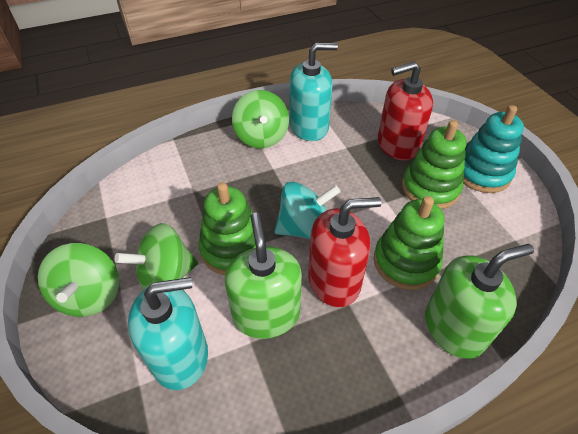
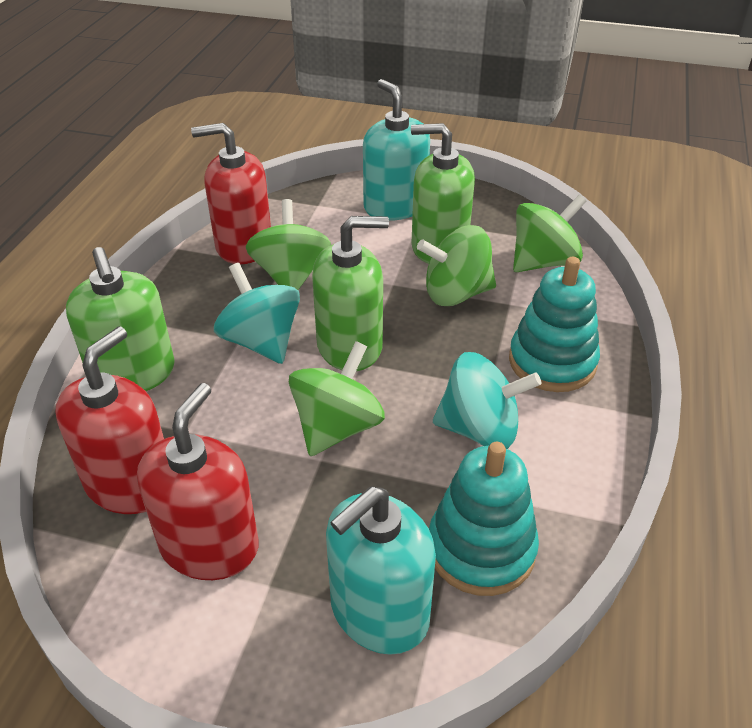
green soap dispenser: [225,213,302,339] [425,244,534,359] = 2 -> [66,247,175,391] [312,216,389,371] [411,123,475,264] = 3
green spinning top: [38,243,119,317] [115,223,198,290] [232,90,289,148] = 3 -> [246,199,331,290] [289,341,385,456] [417,225,496,306] [513,195,586,272] = 4
green stacking toy: [199,182,256,275] [374,196,444,290] [402,120,467,209] = 3 -> none = 0
red soap dispenser: [308,197,382,307] [378,61,433,161] = 2 -> [55,327,164,514] [137,383,258,580] [191,123,271,264] = 3
turquoise spinning top: [275,182,341,239] = 1 -> [214,263,300,364] [433,352,541,449] = 2
turquoise stacking toy: [463,105,524,193] = 1 -> [429,442,539,596] [509,257,600,392] = 2

